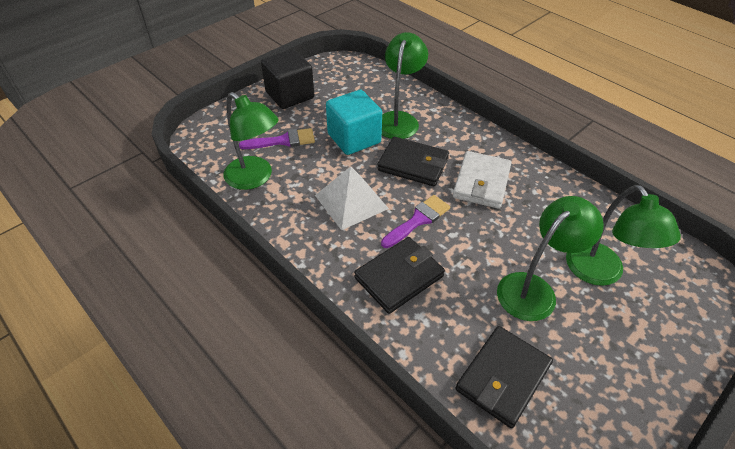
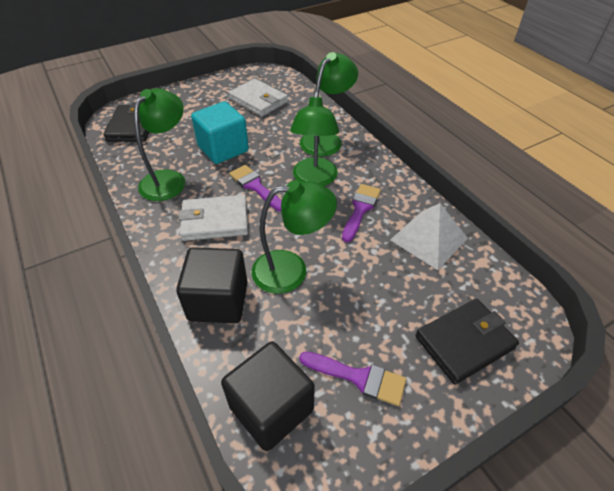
black cube: [261,49,314,109] = 1 -> [176,247,248,323] [221,342,315,451] = 2
black wallet: [354,237,445,314] [377,137,449,186] [456,326,553,428] = 3 -> [103,103,149,142] [415,299,519,385] = 2
purple brush: [239,128,315,149] [381,195,450,248] = 2 -> [229,165,282,211] [299,351,406,406] [342,184,381,242] = 3
white wallet: [453,151,511,209] = 1 -> [178,195,248,241] [229,79,288,116] = 2

